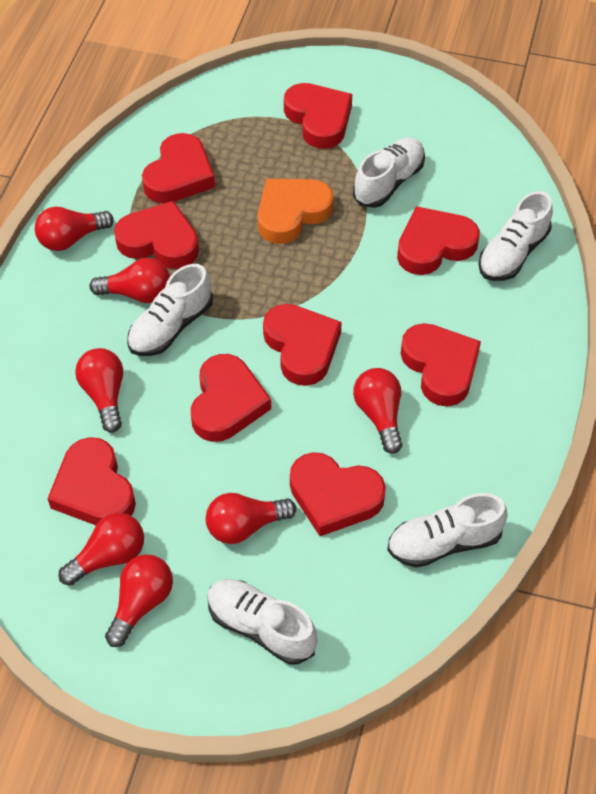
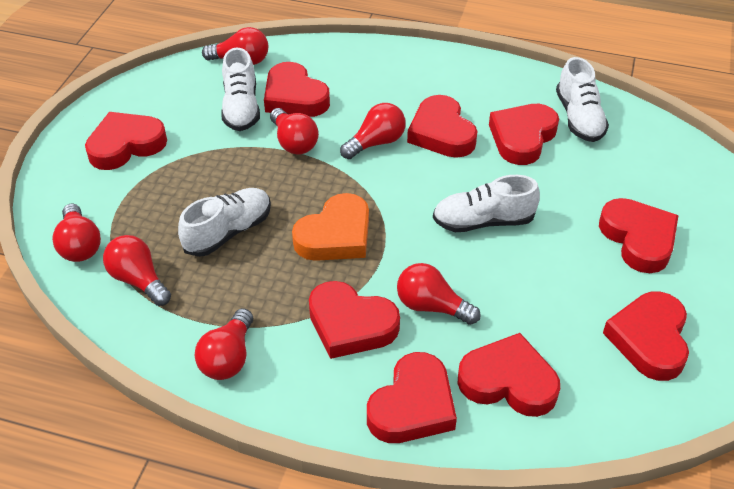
white shoe: [127,264,213,356] [207,579,317,665] [353,137,425,208] [387,493,508,568] [478,191,553,281] = 5 -> [178,188,271,257] [221,48,260,131] [433,175,540,232] [556,57,609,142] = 4

